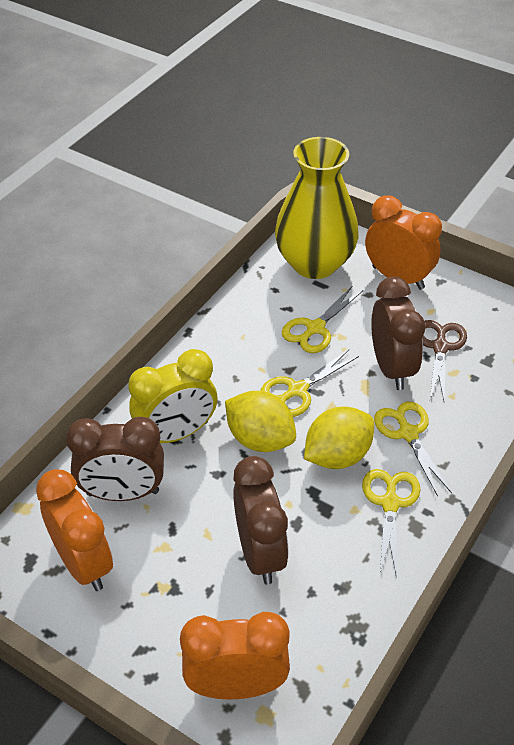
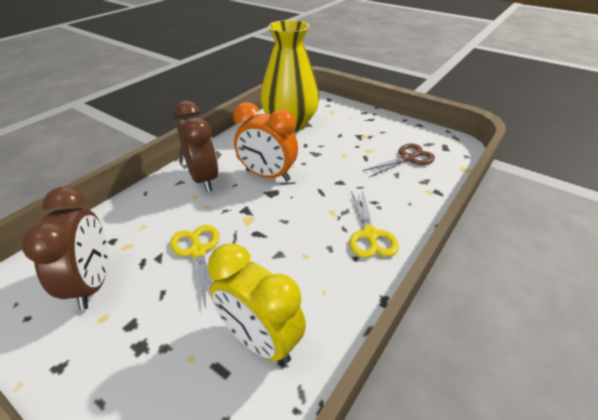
brown clock: [66,417,164,501] [233,456,289,585] [371,277,425,390] = 3 -> [22,187,108,310] [173,101,218,192] = 2
orange clock: [36,469,113,591] [180,612,290,699] [365,195,442,290] = 3 -> [234,102,298,181] = 1
yellow lemon: [225,391,296,452] [304,407,374,469] = 2 -> none = 0
yellow scissors: [261,350,359,417] [282,285,363,353] [362,469,420,578] [374,402,452,497] = 4 -> [170,225,219,306] [349,190,399,258] = 2

